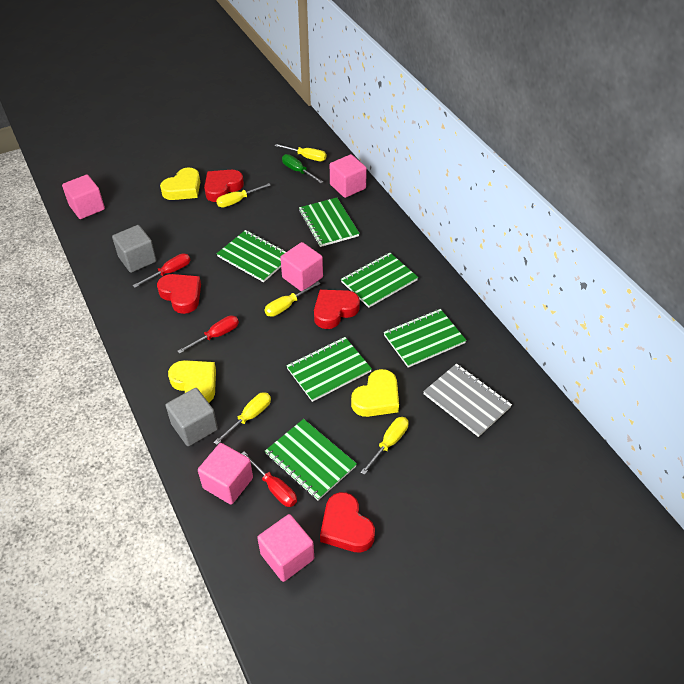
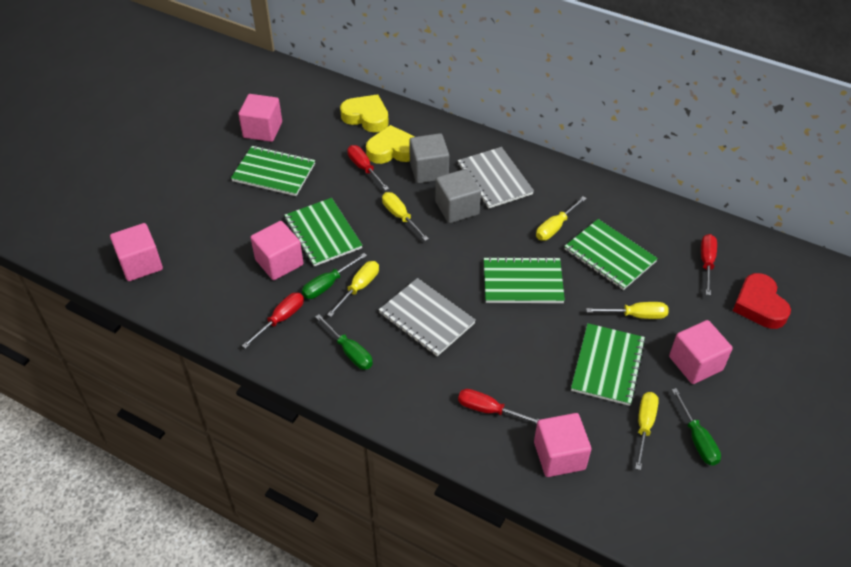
green notebook: [216,230,286,282] [265,419,357,500] [286,337,372,402] [299,198,360,247] [341,253,418,308] [383,309,467,368] = 6 -> [231,146,315,196] [284,198,362,267] [484,256,565,303] [564,219,658,290] [571,323,646,406] = 5
green screwdriver: [282,154,323,183] = 1 -> [302,253,367,299] [315,314,373,370] [672,388,721,465] = 3
grey notebook: [423,363,512,437] = 1 -> [379,278,476,356] [458,147,534,209] = 2
red heart: [157,274,201,314] [204,170,244,202] [314,290,360,329] [320,492,375,553] = 4 -> [733,273,791,329] = 1
red screwdriver: [133,254,190,288] [178,316,239,354] [241,451,297,507] = 3 -> [242,293,304,349] [347,145,389,191] [458,389,540,424] [701,234,717,295] = 4
yellow heart: [160,167,200,200] [168,360,216,403] [351,369,399,417] = 3 -> [340,95,389,132] [366,125,415,164] = 2

